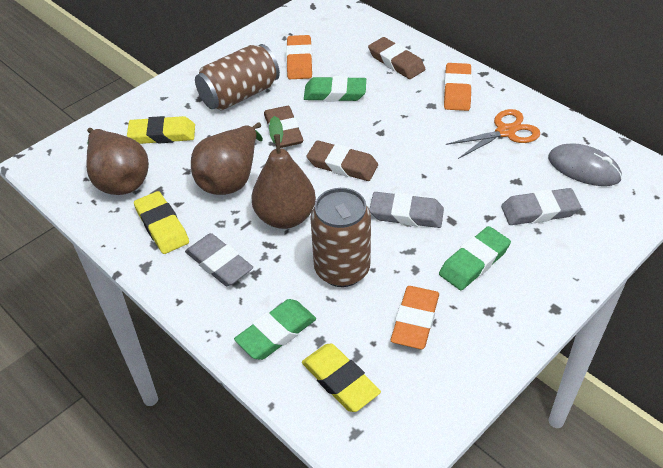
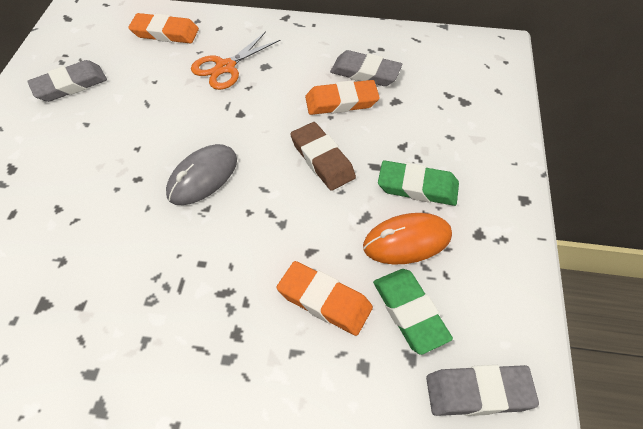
brown can: [195,44,280,111] [310,188,371,287] = 2 -> none = 0
brown eraser: [264,106,304,148] [307,140,378,181] [368,37,425,79] = 3 -> [290,122,356,191] = 1
brown pear: [86,128,149,195] [191,122,263,195] [251,116,316,229] = 3 -> none = 0
green eraser: [234,299,316,360] [304,76,366,102] [439,226,511,290] = 3 -> [373,269,453,355] [378,160,459,206] = 2
orange mouse: none = 0 -> [363,213,452,265] = 1
yellow eraser: [127,116,195,144] [134,191,189,254] [302,343,381,412] = 3 -> none = 0

